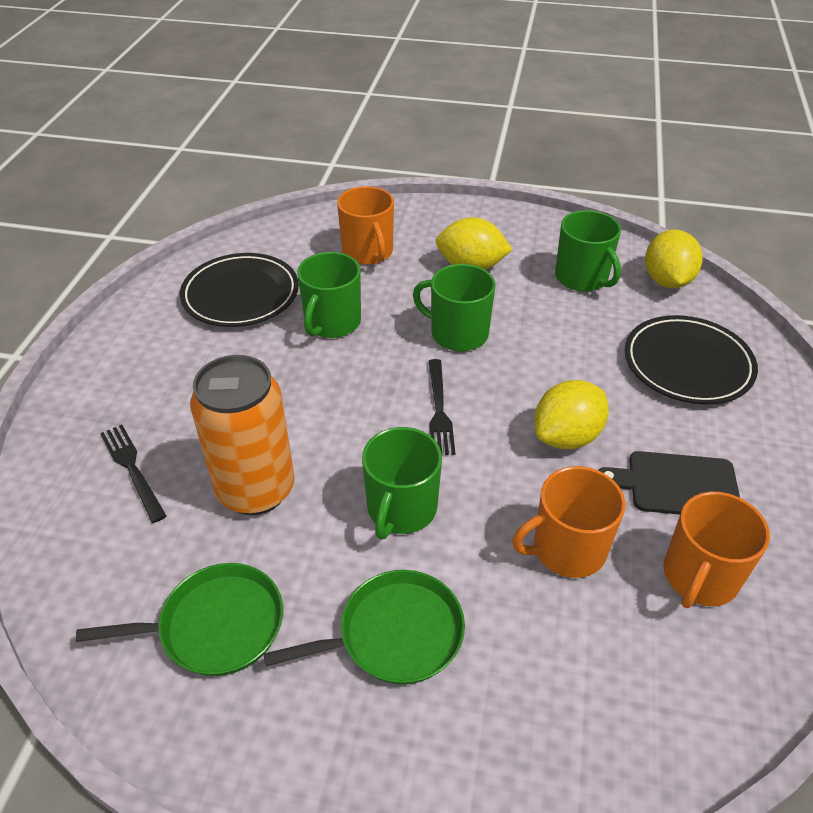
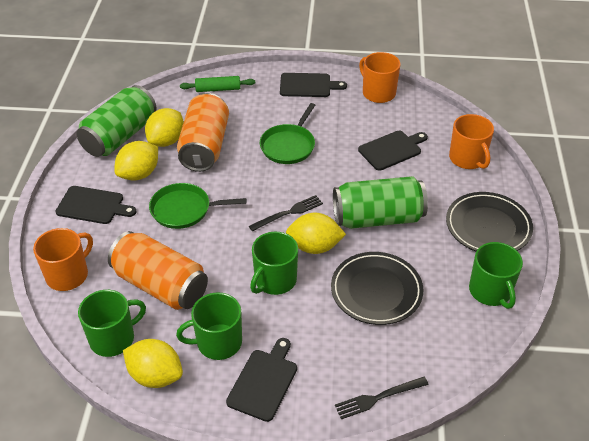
black cutting board: [598,451,740,515] = 1 -> [56,186,137,224] [226,338,297,422] [280,73,347,97] [358,131,428,171] = 4
green can: none = 0 -> [77,85,157,157] [333,176,428,229] = 2
green rolling pin: none = 0 -> [180,76,255,92] = 1
orange can: [190,355,294,515] = 1 -> [108,231,208,310] [177,93,229,172] = 2
yellow lemon: [436,217,513,270] [534,380,609,449] [645,229,703,288] = 3 -> [114,141,158,181] [123,339,183,388] [145,108,184,147] [286,213,346,254] = 4

